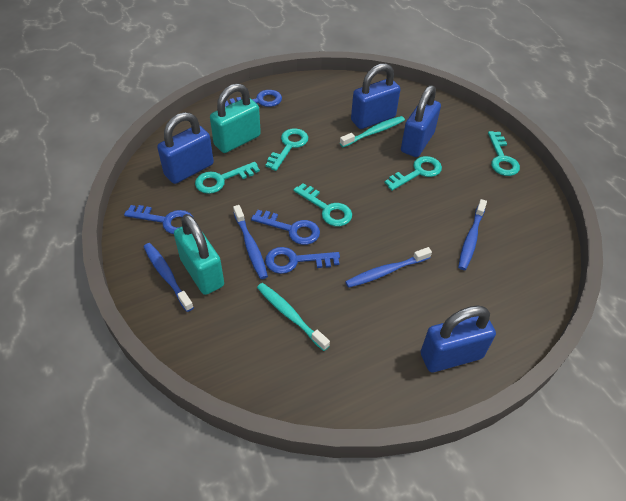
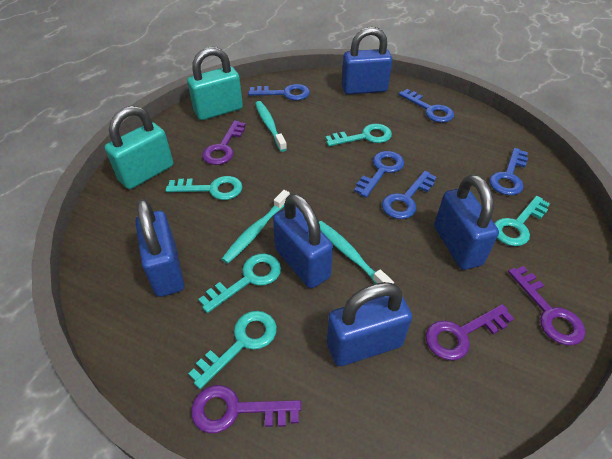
blue key: [124,205,193,234] [225,90,282,107] [251,210,320,245] [265,247,340,274] = 4 -> [248,84,310,100] [354,151,404,198] [382,171,437,219] [399,89,454,123] [489,148,528,195] = 5
blue padlock: [157,112,214,184] [351,63,400,129] [401,85,441,157] [420,305,496,372] = 4 -> [135,199,184,297] [273,194,333,288] [327,282,412,366] [342,27,392,94] [434,174,499,270] = 5
blue toothbrush: [144,243,194,312] [233,205,268,279] [345,247,432,288] [458,199,487,270] = 4 -> none = 0
purple key: none = 0 -> [191,385,301,433] [202,120,246,165] [426,304,514,360] [508,266,585,345] = 4
turquoise toothbrush: [257,283,330,351] [340,116,405,147] = 2 -> [222,190,290,264] [255,101,287,152] [319,221,394,284] = 3

